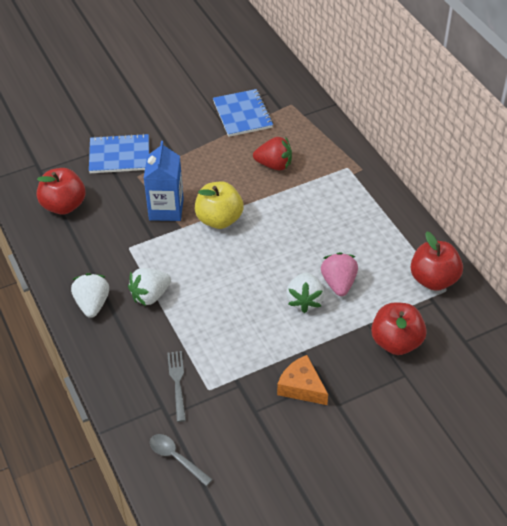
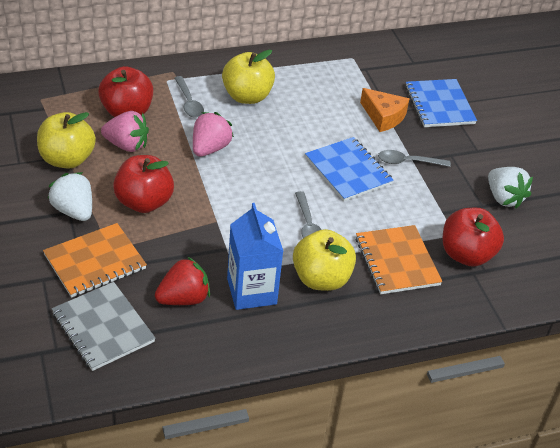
grey fork: [167,351,186,422] = 1 -> none = 0
grey notebook: none = 0 -> [52,282,155,371] = 1
grey spoon: [150,434,213,486] = 1 -> [175,76,204,118] [295,191,322,238] [378,150,451,167] = 3
orange notebook: none = 0 -> [43,223,147,298] [356,225,442,294] = 2
pink strawberry: [321,252,358,296] = 1 -> [101,111,149,152] [193,112,234,157] = 2
white strawberry: [71,273,109,318] [128,268,171,306] [286,272,325,313] = 3 -> [48,172,92,221] [488,167,533,209] = 2
yellow apple: [195,182,244,229] = 1 -> [37,112,96,169] [222,50,275,104] [293,229,356,291] = 3

